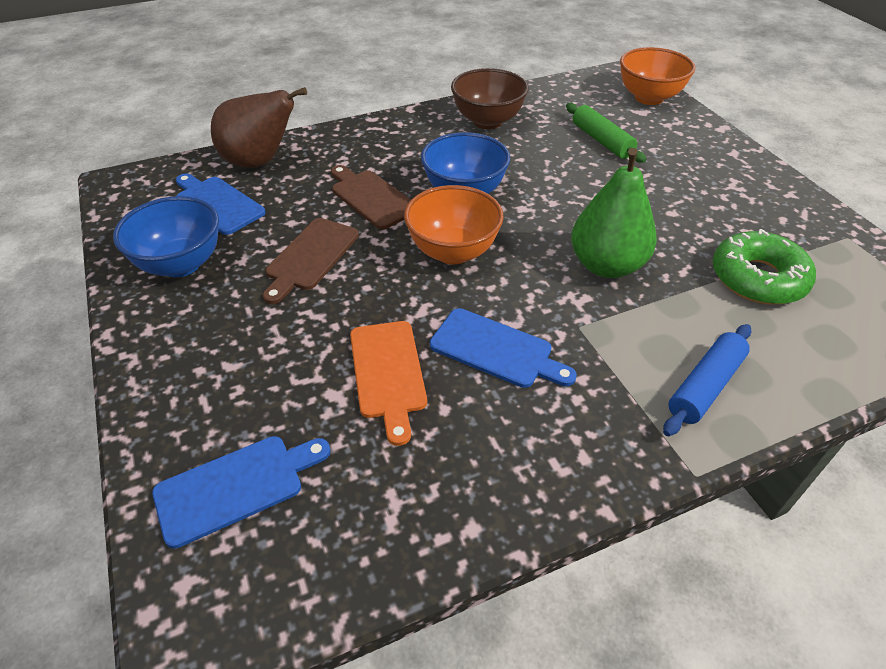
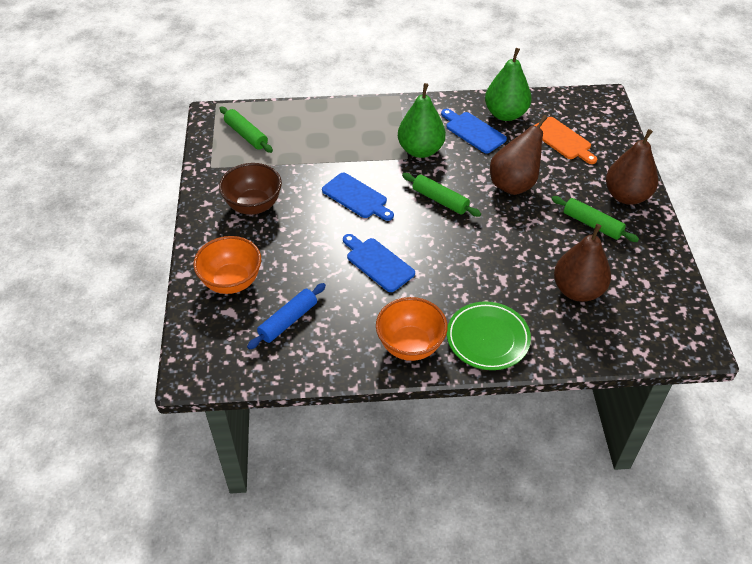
blue bowl: [113,196,219,277] [421,132,510,194] = 2 -> none = 0
brown cutting board: [263,218,359,304] [331,165,411,229] = 2 -> none = 0
brown pear: [211,87,307,168] = 1 -> [490,115,547,195] [554,224,611,302] [606,129,658,205] = 3
green donut: [713,229,816,304] = 1 -> none = 0
green pear: [571,148,657,278] = 1 -> [398,83,446,158] [485,48,532,121] = 2
green plate: none = 0 -> [447,302,531,370] = 1
green rolling pin: [566,103,646,163] = 1 -> [219,107,273,153] [402,173,481,217] [551,196,639,242] = 3

